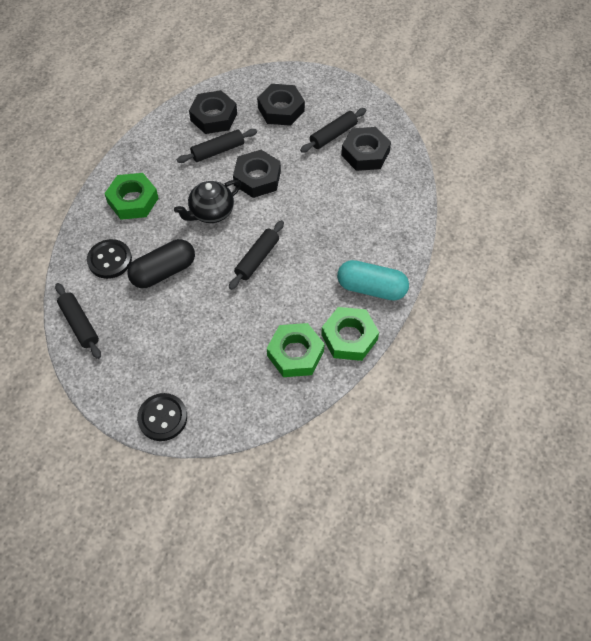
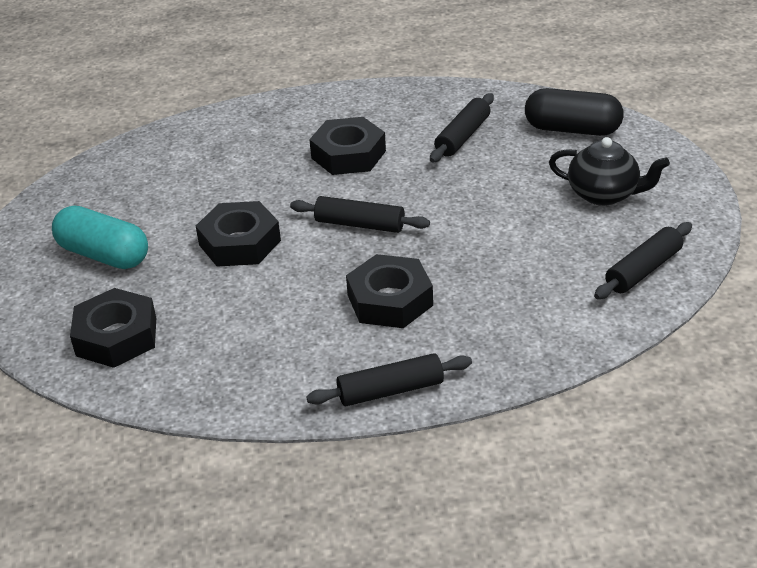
black button: [87,239,132,279] [137,393,187,441] = 2 -> none = 0
green nut: [104,173,159,220] [267,323,325,377] [321,307,379,361] = 3 -> none = 0

